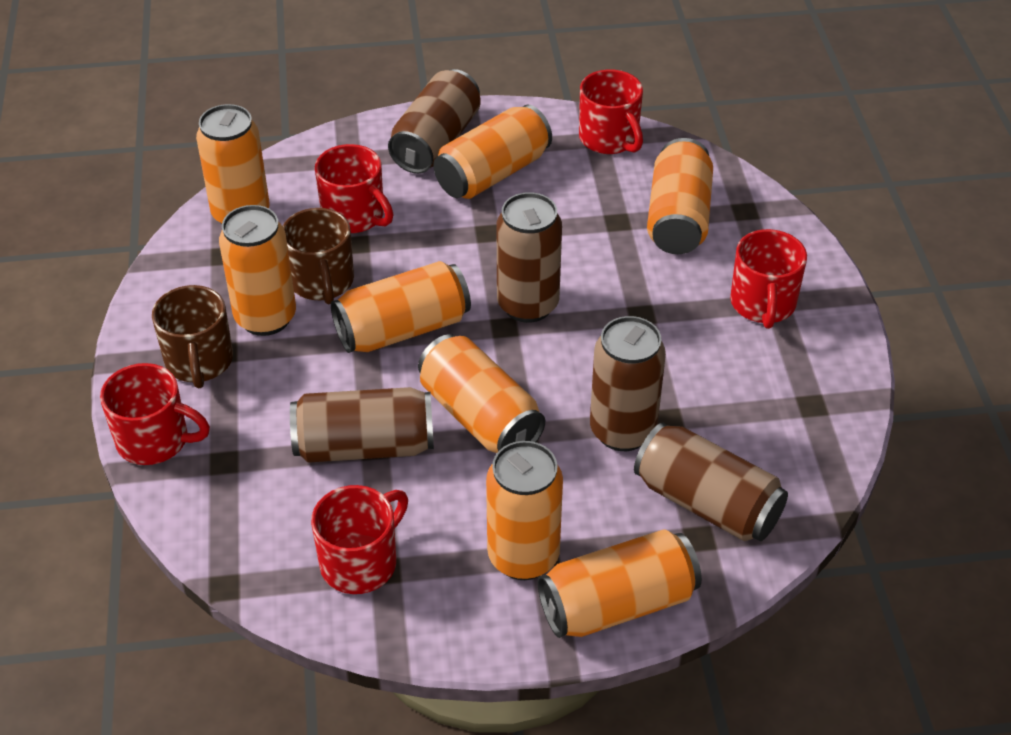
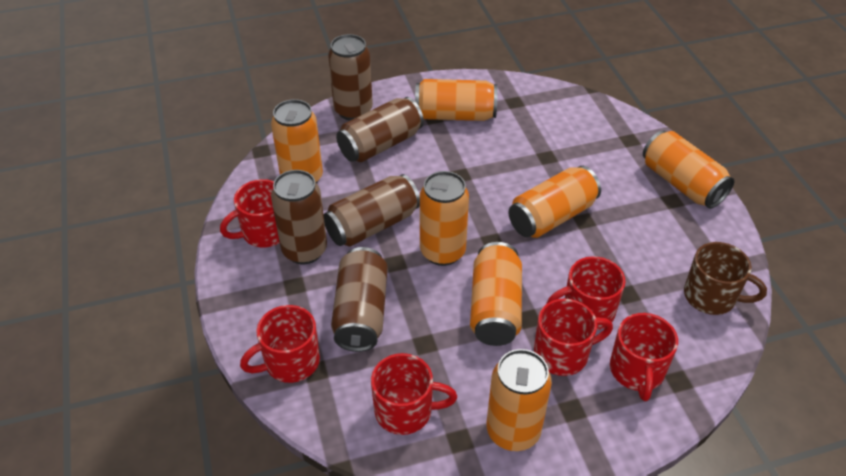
brown mug: [152,285,233,388] [283,208,354,304] = 2 -> [684,242,767,315] = 1
orange can: [196,104,270,224] [219,205,296,336] [331,261,471,353] [418,334,545,453] [433,104,552,199] [486,441,563,580] [538,529,702,638] [647,138,713,254] = 8 -> [271,99,323,183] [415,79,498,121] [420,171,469,266] [470,242,522,346] [487,349,552,451] [508,166,601,238] [643,130,734,209] = 7
red mug: [100,363,210,465] [311,485,408,594] [315,144,394,233] [579,69,643,154] [730,229,807,329] = 5 -> [220,179,280,247] [240,305,320,383] [371,353,457,435] [534,298,613,376] [546,256,626,330] [610,313,678,401] = 6

